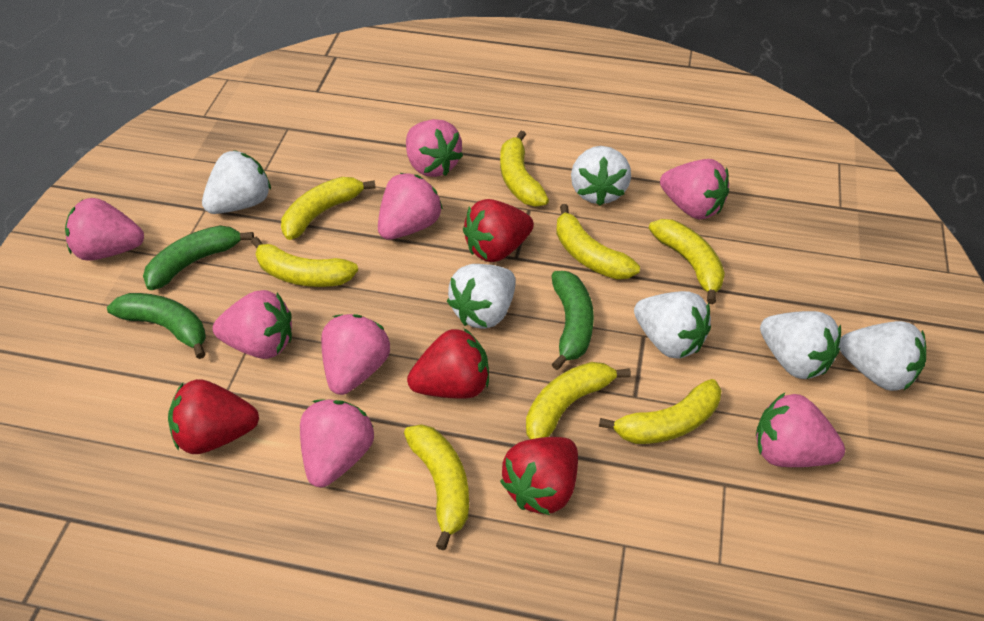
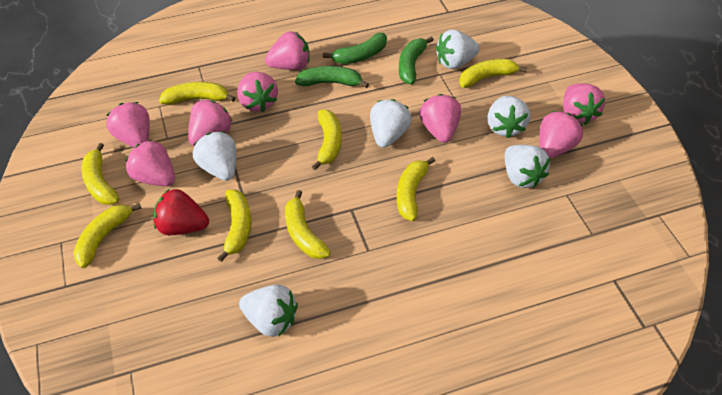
red strawberry: [168,379,259,454] [407,328,489,399] [463,199,534,262] [500,437,578,515] = 4 -> [154,189,209,235] = 1

